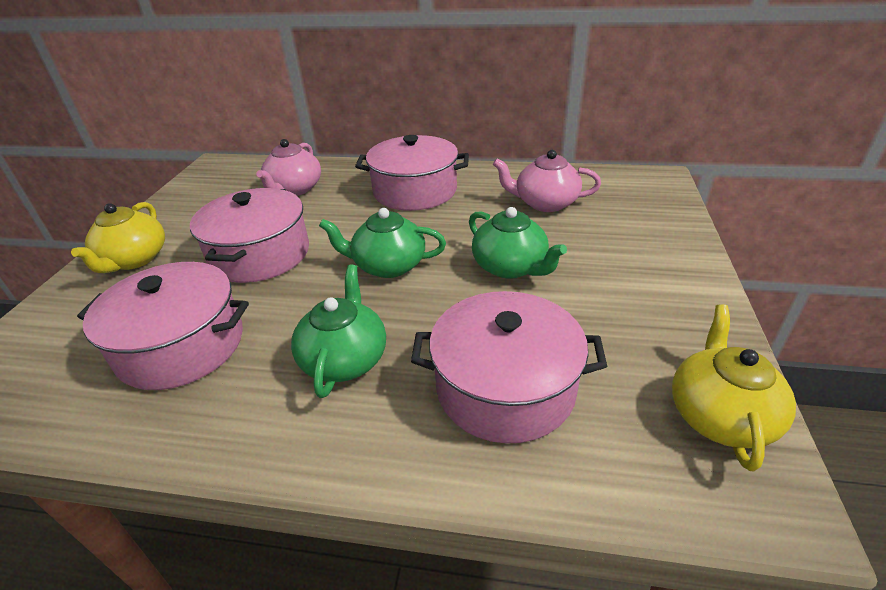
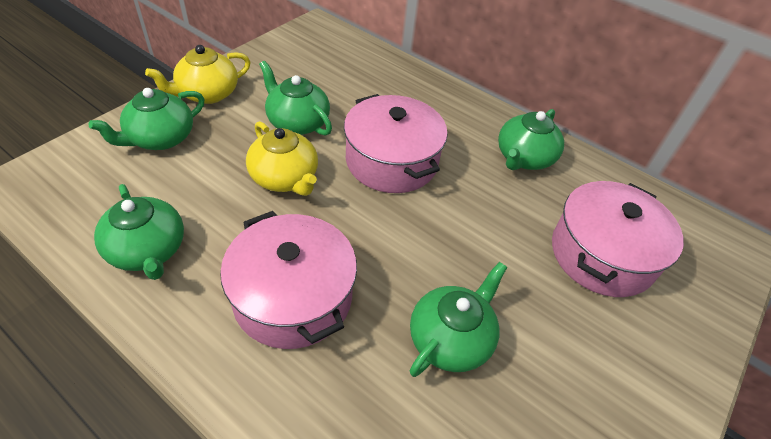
green teapot: [291,265,386,398] [319,208,446,278] [469,207,567,279] = 3 -> [88,88,205,150] [94,184,184,280] [259,61,332,136] [410,262,507,377] [498,109,564,170] = 5
pink pot: [77,262,249,390] [190,188,309,283] [355,135,469,211] [411,291,607,444] = 4 -> [220,211,357,349] [344,94,448,193] [552,181,684,297] = 3
pink teapot: [256,139,321,196] [493,150,601,212] = 2 -> none = 0

